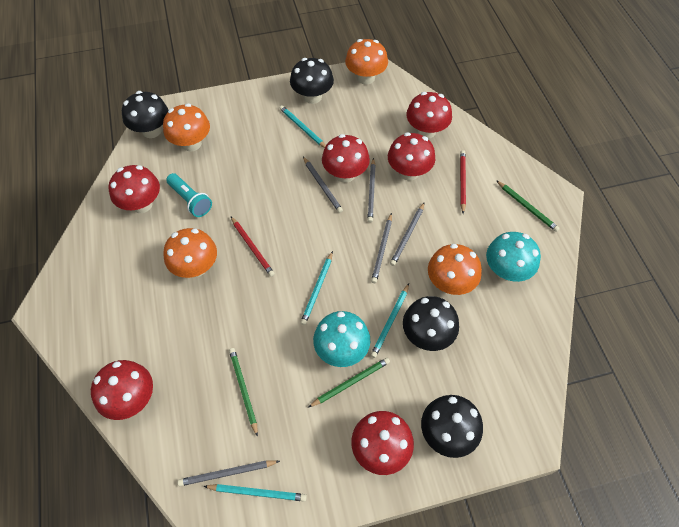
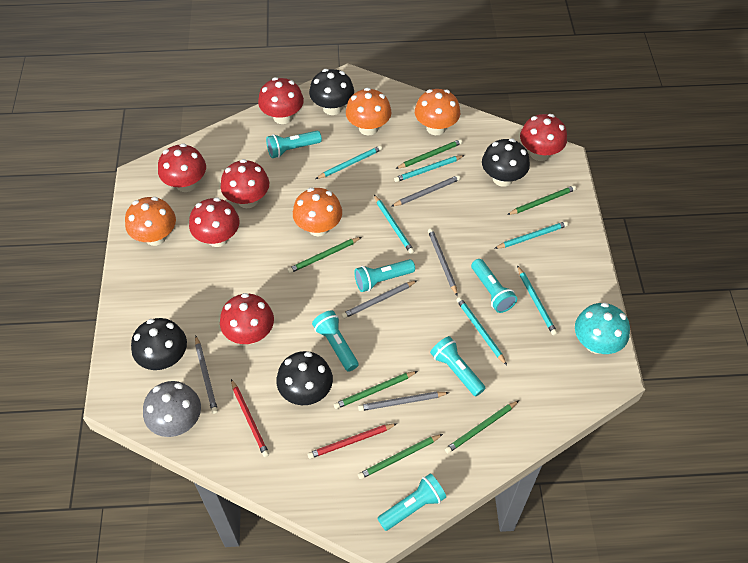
green pencil: [229,348,258,437] [308,358,390,407] [496,180,560,232] = 3 -> [287,237,361,273] [334,371,417,409] [358,434,443,479] [395,139,463,169] [445,401,519,453] [507,185,577,215] = 6
grey mushroom: none = 0 -> [143,381,201,437] = 1
turquoise flashlight: [166,173,212,217] = 1 -> [266,131,322,158] [312,310,359,372] [354,259,415,292] [377,473,446,531] [430,336,485,397] [471,259,517,313] = 6
turquoise mushroom: [313,311,370,367] [486,232,541,282] = 2 -> [575,302,630,354] = 1
turquoise pencil: [204,484,307,502] [279,105,326,148] [300,251,333,325] [370,284,409,358] = 4 -> [316,145,383,179] [374,195,414,254] [394,155,465,182] [456,297,507,365] [494,221,568,249] [517,265,557,336] = 6

